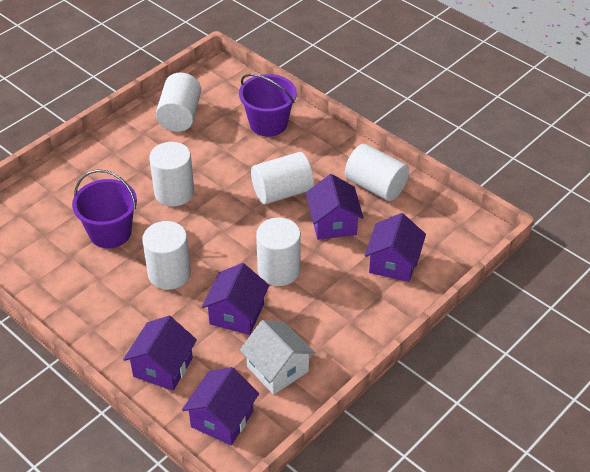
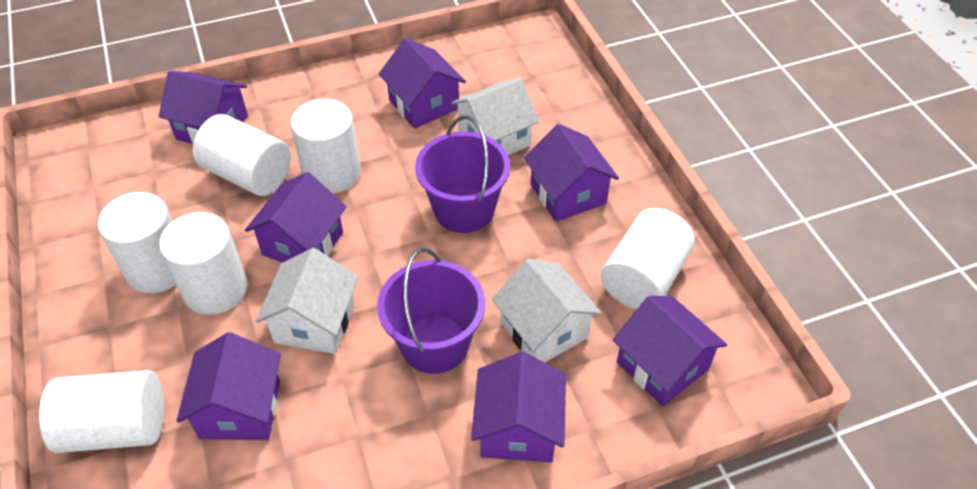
purple house: [123,316,197,391] [182,367,259,445] [202,263,269,335] [306,174,363,240] [365,213,426,282] = 5 -> [159,71,248,144] [176,332,281,440] [245,172,347,263] [379,38,466,129] [471,352,566,462] [524,124,619,222] [613,296,727,406] = 7
white house: [240,320,315,395] = 1 -> [256,248,358,354] [451,78,539,155] [492,259,602,363] = 3

